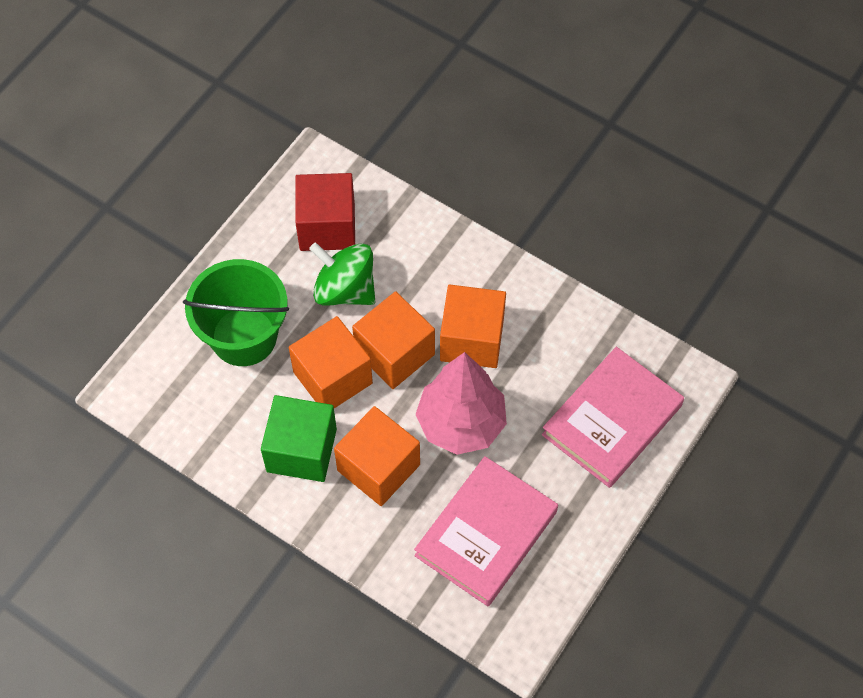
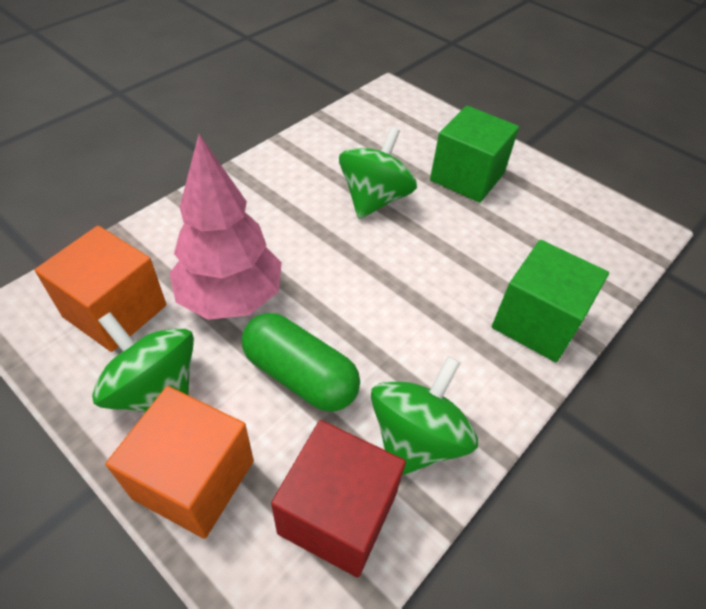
green bucket: [183,259,289,366] = 1 -> none = 0
green capsule: none = 0 -> [242,313,360,412] = 1
green cube: [261,395,337,482] = 1 -> [430,106,519,203] [492,240,609,362] = 2
green spinning top: [309,242,375,305] = 1 -> [92,312,194,412] [339,127,417,219] [371,356,478,476] = 3
orange cube: [289,316,373,408] [334,406,420,506] [352,291,435,389] [440,285,506,368] = 4 -> [35,226,166,352] [106,386,254,539] = 2
pink book: [414,456,558,606] [542,347,684,488] = 2 -> none = 0

